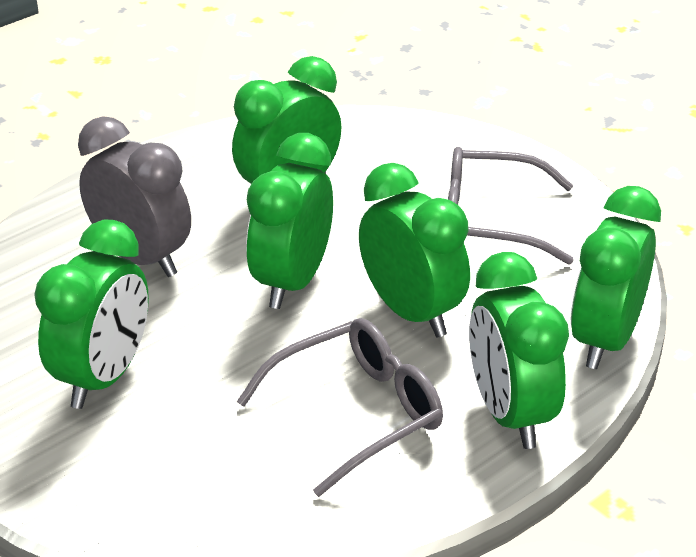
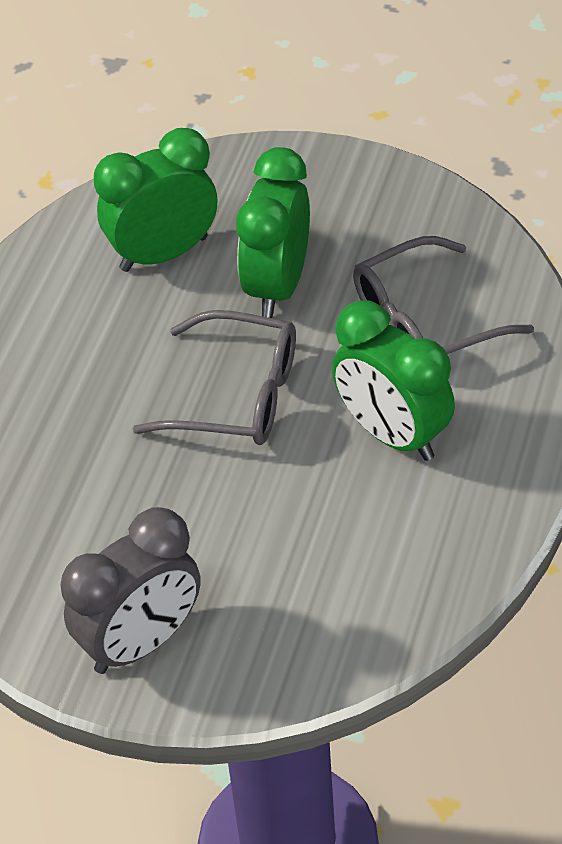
green clock: [34,219,149,409] [232,56,341,184] [246,133,333,309] [359,163,470,338] [469,252,569,449] [570,186,661,369] = 6 -> [94,128,217,272] [236,147,310,318] [332,301,455,461] = 3

